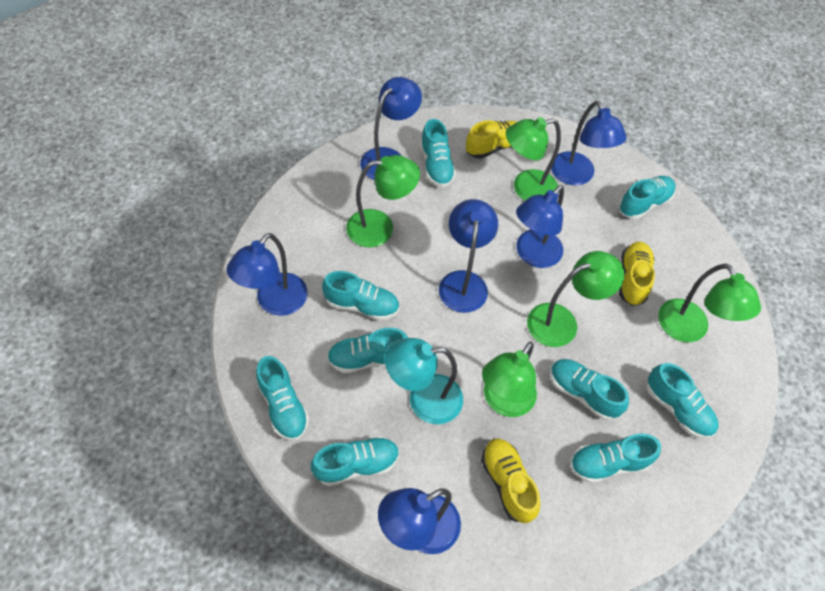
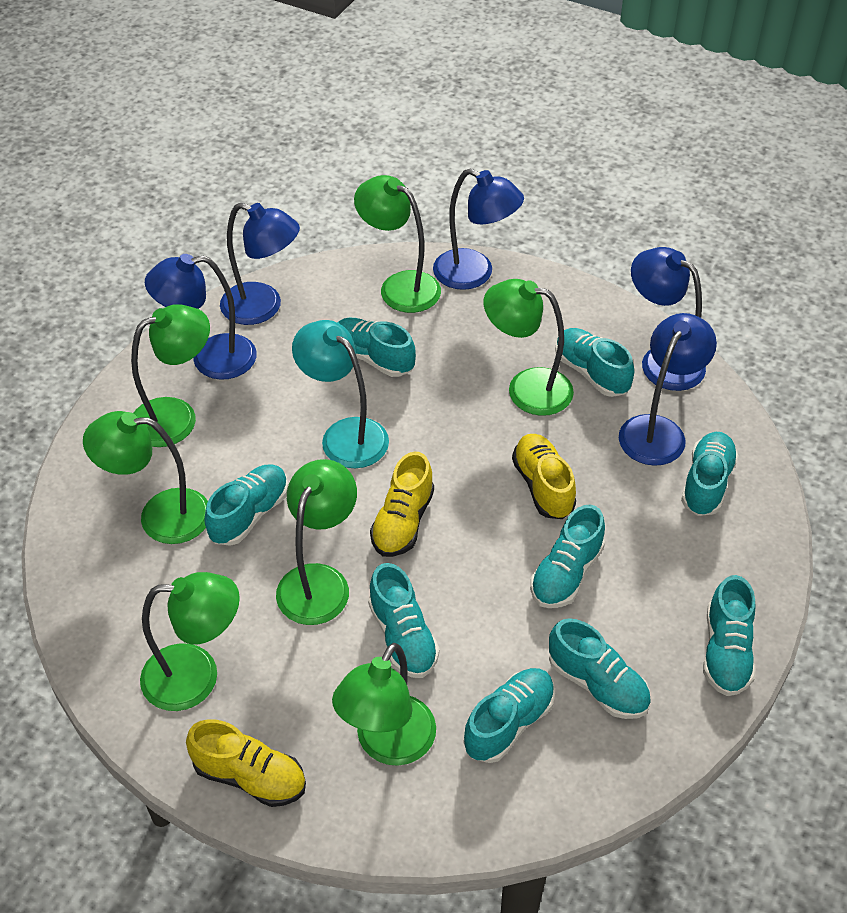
blue lamp: [226,233,308,316] [360,77,422,180] [378,488,461,554] [439,199,498,313] [516,185,564,268] [551,101,627,185] = 6 -> [145,254,257,380] [220,203,300,325] [433,168,524,290] [619,313,717,466] [631,247,706,391] = 5
green lamp: [346,155,420,248] [482,341,537,417] [506,117,561,201] [527,251,625,347] [658,263,761,342] = 5 -> [83,411,208,544] [131,304,210,447] [140,572,240,711] [276,459,357,625] [332,643,436,766] [354,175,441,313] [484,279,574,416] = 7

